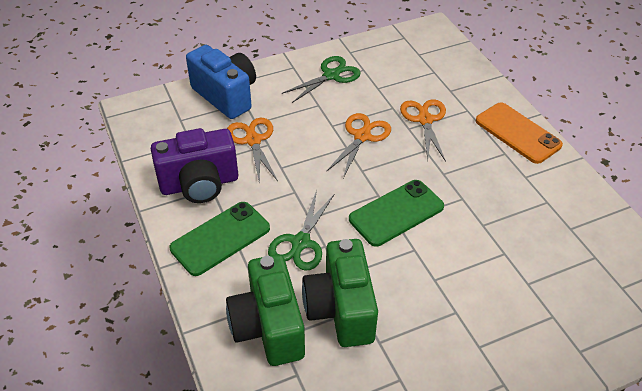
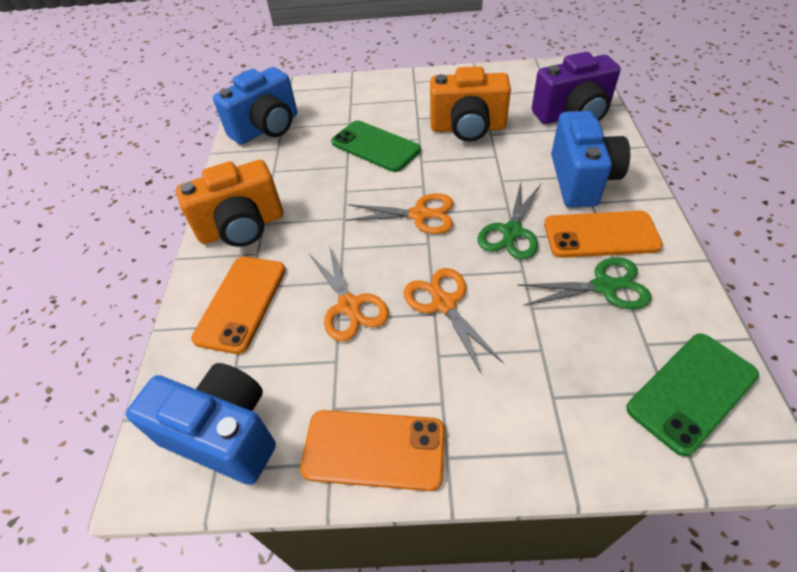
blue camera: [186,45,256,119] = 1 -> [126,363,276,485] [213,67,297,145] [551,111,630,207] = 3
green camera: [226,254,305,366] [302,239,378,347] = 2 -> none = 0
orange camera: none = 0 -> [176,160,283,247] [430,66,511,142] = 2
orange phone: [476,102,563,164] = 1 -> [191,257,286,354] [300,410,445,491] [544,211,663,258] = 3

